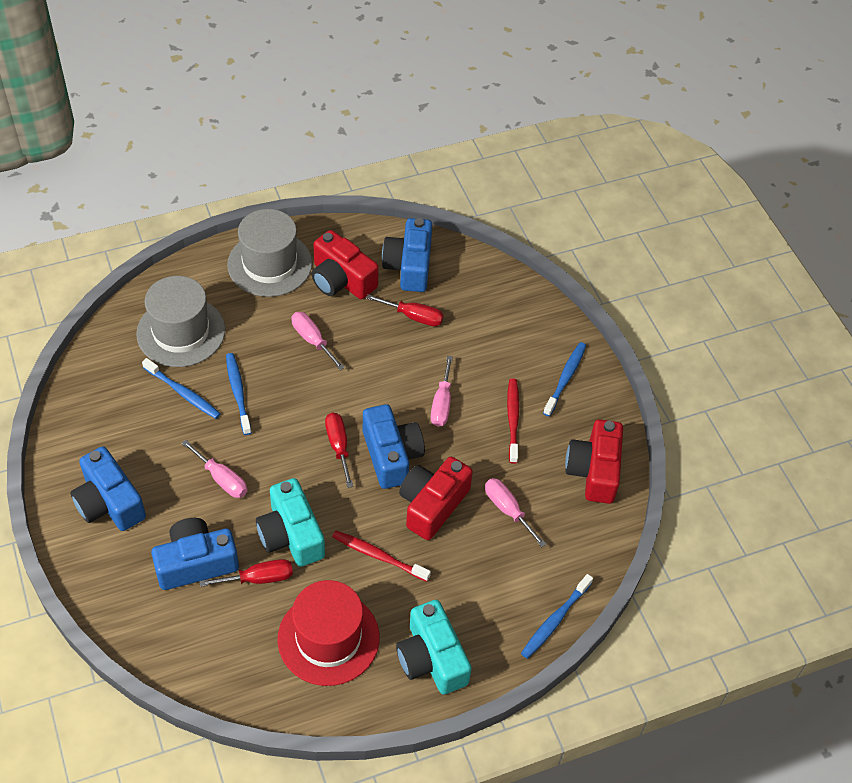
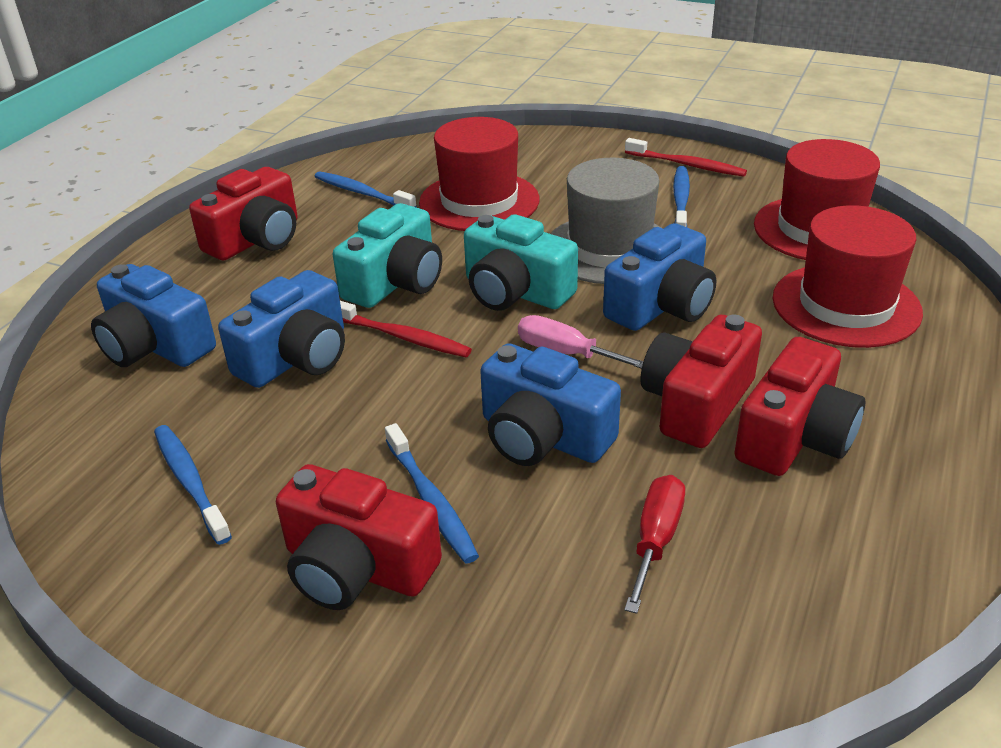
grey hat: [136,276,225,367] [227,209,312,297] = 2 -> [550,158,663,284] = 1
pink screwdriver: [182,440,248,498] [291,312,345,370] [431,356,453,427] [485,478,546,547] = 4 -> [518,315,643,369] = 1
red camera: [312,230,379,299] [399,457,473,540] [565,419,623,504] = 3 -> [189,167,298,260] [276,464,442,610] [641,315,762,448] [734,337,865,476] = 4
red hat: [278,580,379,686] = 1 -> [419,117,539,231] [754,139,880,260] [773,205,923,348] = 3
red screwdriver: [199,559,293,587] [325,413,353,488] [366,294,444,326] = 3 -> [624,475,685,614] = 1

